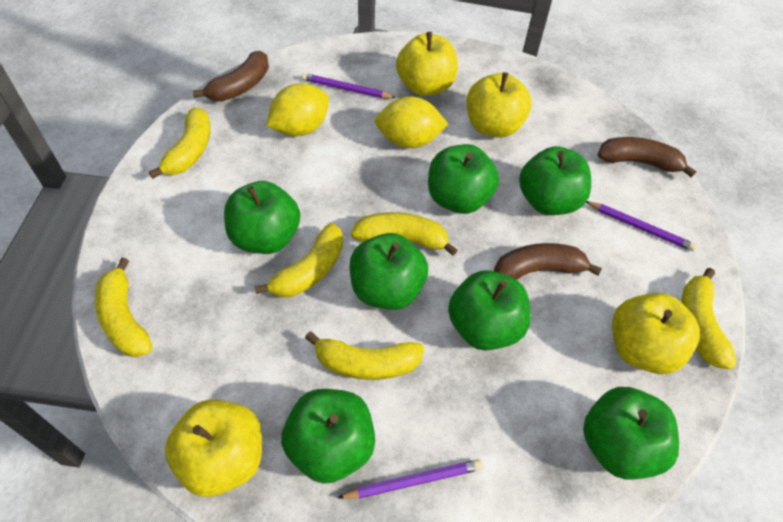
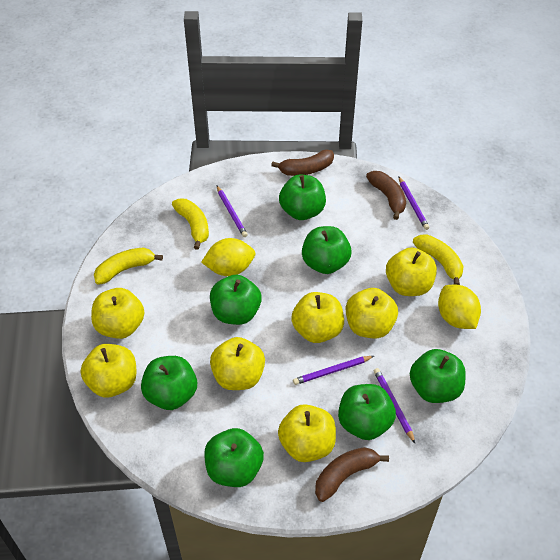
purple pencil: [301,73,396,99] [337,459,482,499] [586,201,697,251] = 3 -> [217,186,248,237] [293,356,374,385] [374,368,415,443] [398,176,429,230] = 4
yellow apple: [165,400,262,497] [396,32,458,96] [466,72,532,138] [612,293,700,374] = 4 -> [81,344,136,398] [91,288,144,339] [210,337,265,390] [278,404,336,462] [291,292,344,343] [346,288,398,338] [386,247,437,296] = 7
yellow banana: [95,258,152,357] [149,108,211,179] [255,223,343,297] [305,331,425,380] [351,212,458,256] [681,268,736,370] = 6 -> [94,247,163,285] [172,198,209,250] [413,235,464,285] = 3

